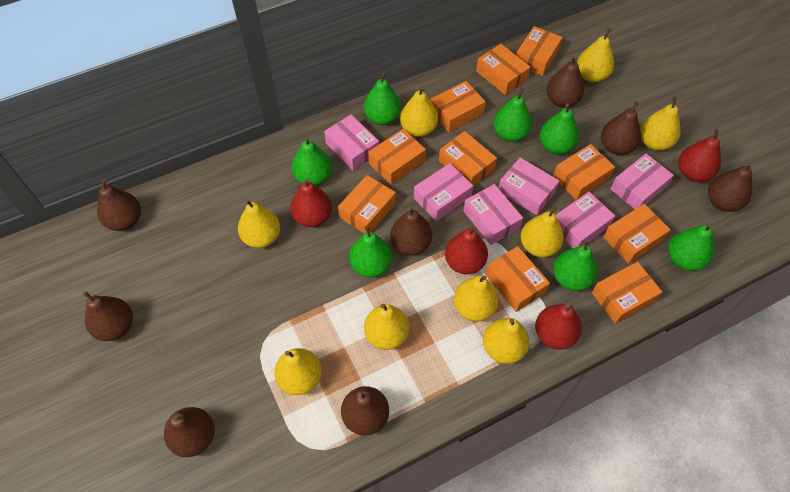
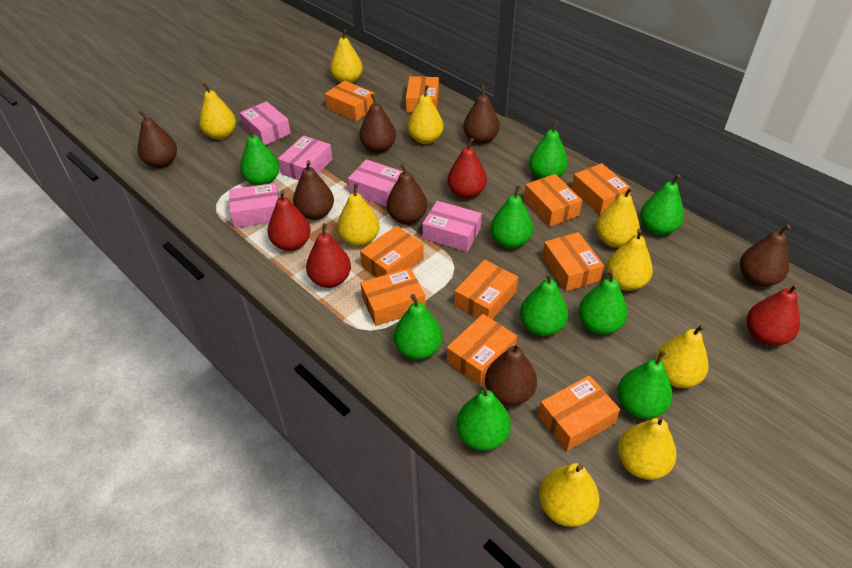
brown pear: [83,291,133,341] [97,179,141,231] [164,407,215,457] [341,386,389,435] [390,207,432,255] [546,56,584,108] [601,101,641,155] [708,162,752,212] = 8 -> [138,110,177,168] [293,160,334,220] [359,94,396,153] [387,163,427,225] [463,85,500,144] [485,342,537,406] [740,225,791,287] = 7
green pear: [292,137,332,186] [349,226,392,278] [364,71,401,125] [493,88,532,142] [540,104,579,154] [553,239,598,291] [668,223,714,271] = 7 -> [240,126,280,186] [394,294,443,360] [456,383,511,451] [490,185,533,249] [520,272,568,336] [529,120,568,179] [579,269,628,335] [617,350,673,419] [640,174,684,235] = 9
pink box: [324,114,379,170] [414,163,473,221] [463,184,523,245] [499,158,559,215] [556,192,615,248] [610,154,674,209] = 6 -> [229,183,279,228] [240,101,291,145] [278,135,333,180] [348,159,403,207] [422,201,482,252] = 5

